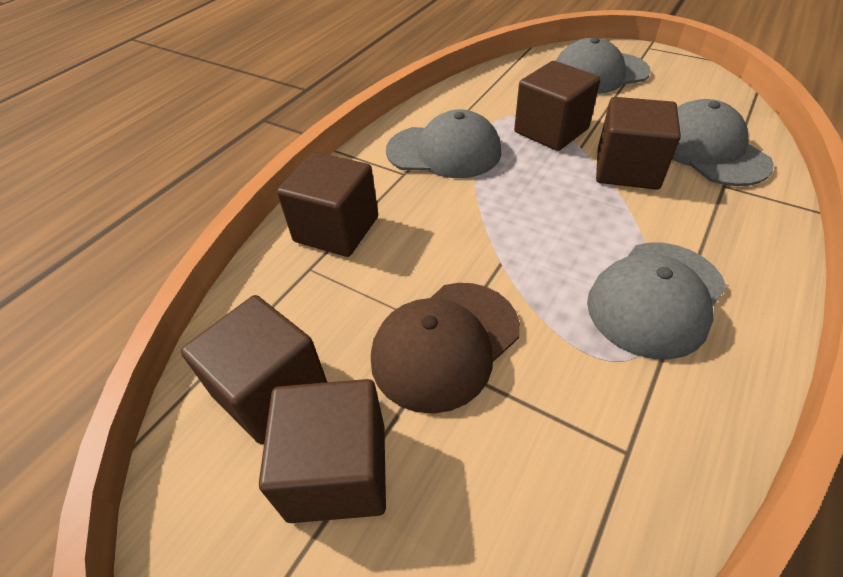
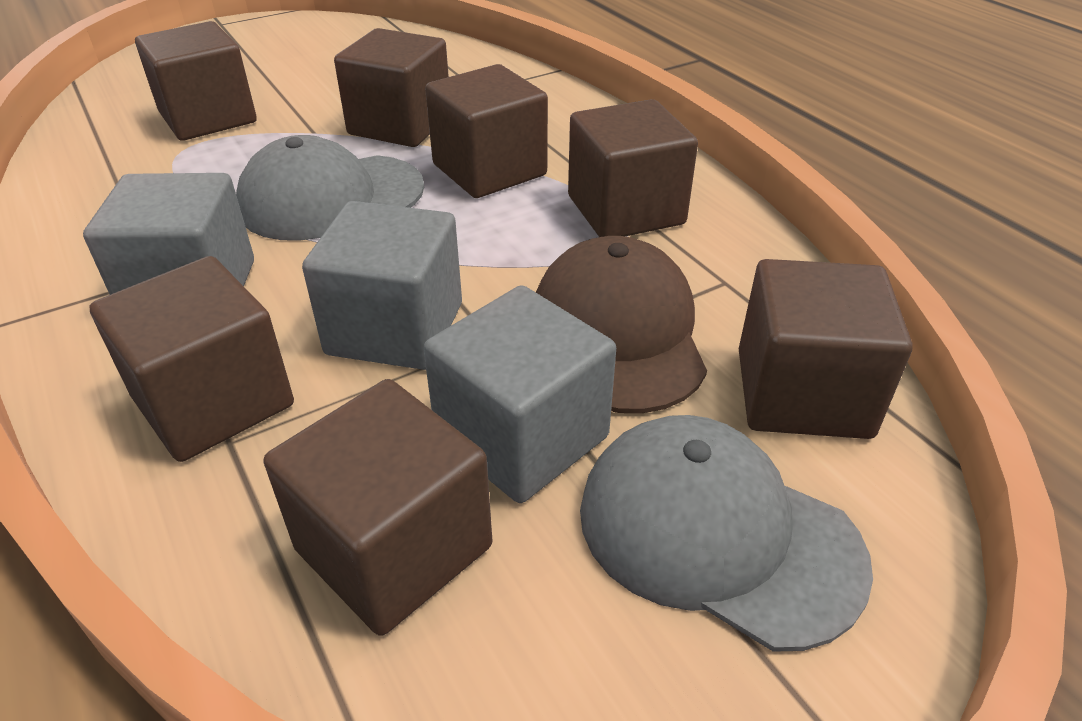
brown cube: [181,295,327,445] [259,379,386,523] [277,152,378,257] [514,61,600,151] [596,97,681,190] = 5 -> [89,256,294,462] [135,21,257,141] [263,379,492,636] [334,28,449,147] [425,64,548,198] [568,99,698,237] [739,259,913,439] = 7
grey cap: [386,109,501,178] [556,38,651,94] [587,243,727,360] [672,99,774,186] = 4 -> [236,135,424,241] [580,415,873,652] = 2
grey cube: none = 0 -> [83,173,254,295] [302,201,462,370] [423,285,616,503] = 3

